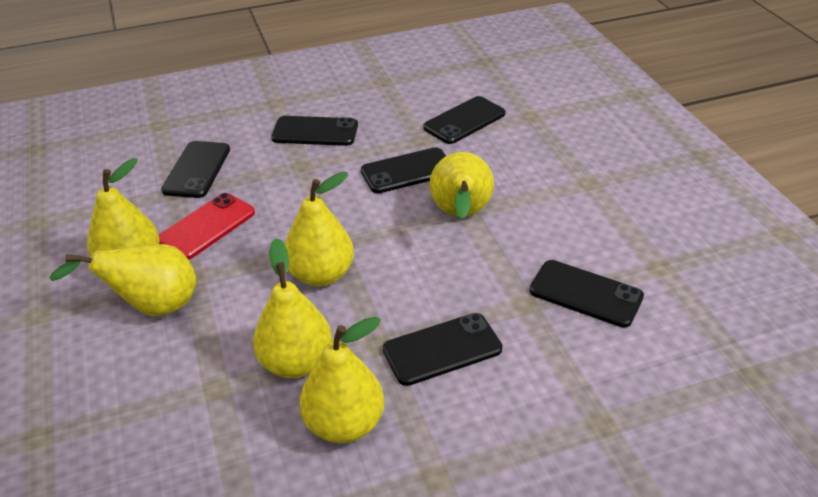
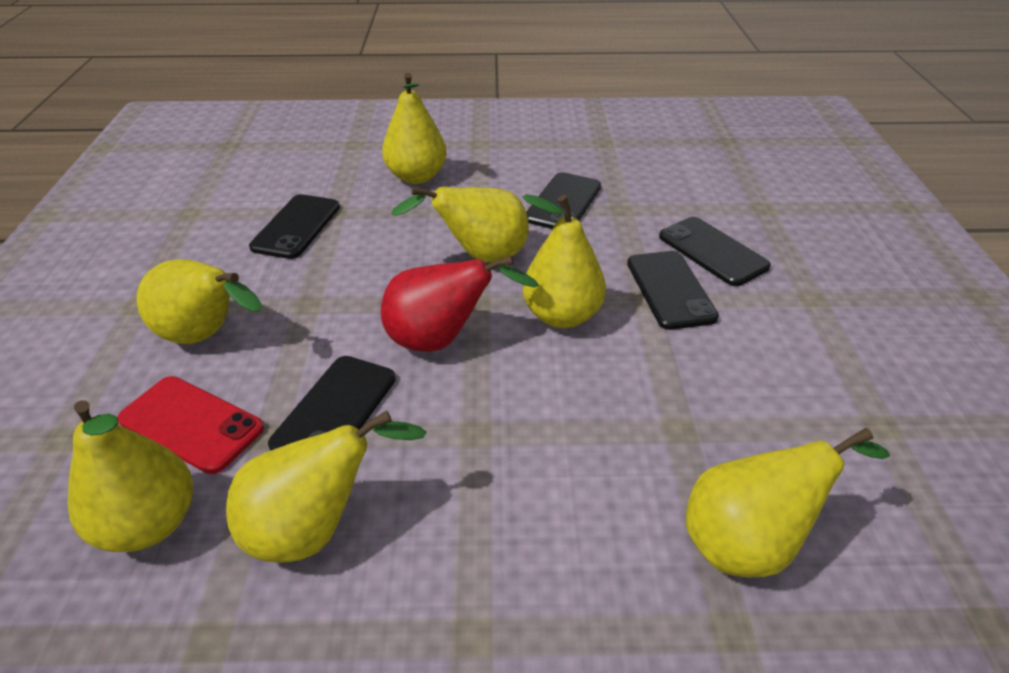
black phone: [161,141,230,198] [271,116,358,146] [361,147,446,193] [383,313,503,386] [423,96,505,144] [530,260,644,328] = 6 -> [249,194,340,259] [268,356,396,451] [526,172,601,229] [627,251,719,330] [659,217,771,286] = 5
red pear: none = 0 -> [381,256,539,352] = 1
yellow pear: [49,244,196,316] [87,158,160,257] [253,238,333,378] [285,171,354,287] [299,317,384,443] [429,152,494,219] = 6 -> [67,400,193,552] [137,259,262,344] [226,410,426,563] [382,73,446,184] [391,186,529,262] [523,194,606,328] [686,428,890,577] = 7

